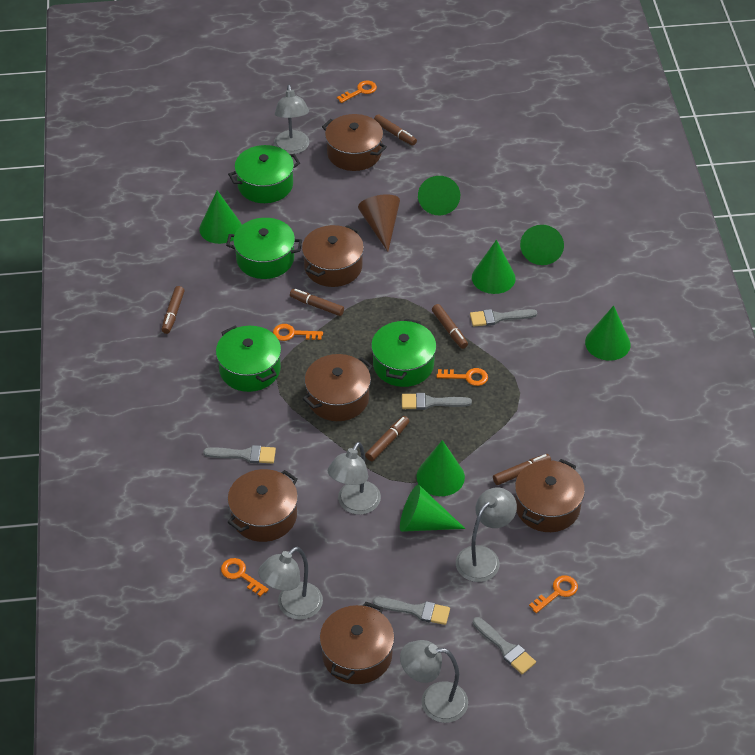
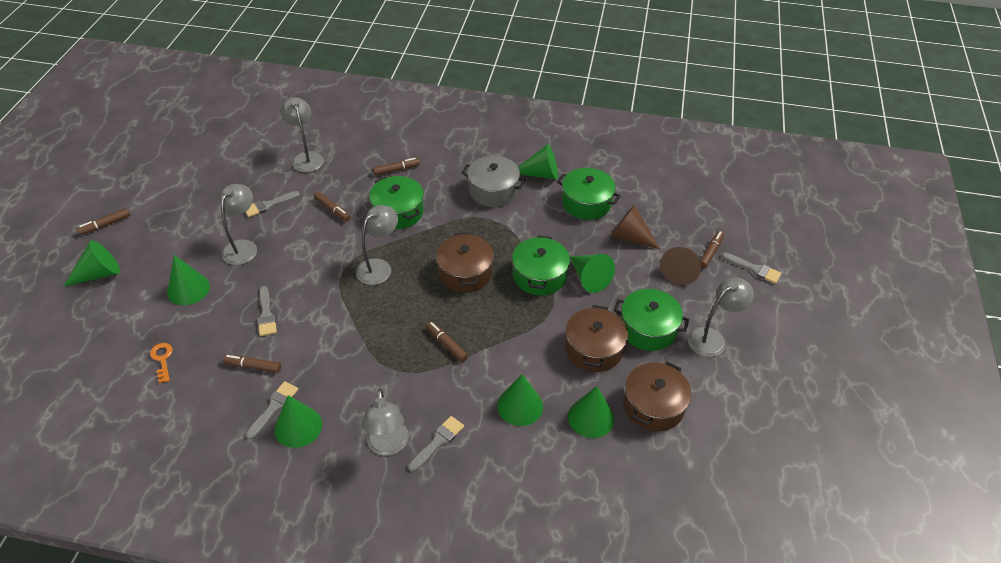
brown cone: [358,194,400,251] = 1 -> [610,205,660,249] [660,247,701,285] = 2
brown pot: [228,469,298,542] [302,225,364,287] [302,354,373,421] [320,602,394,684] [322,114,387,171] [515,459,585,532] = 6 -> [436,232,494,292] [565,305,628,372] [623,361,692,432] = 3
grey pot: none = 0 -> [462,156,526,207] = 1
orange key: [221,558,269,597] [273,324,323,341] [337,81,377,103] [436,368,488,386] [529,575,578,613] = 5 -> [150,343,173,383] = 1

